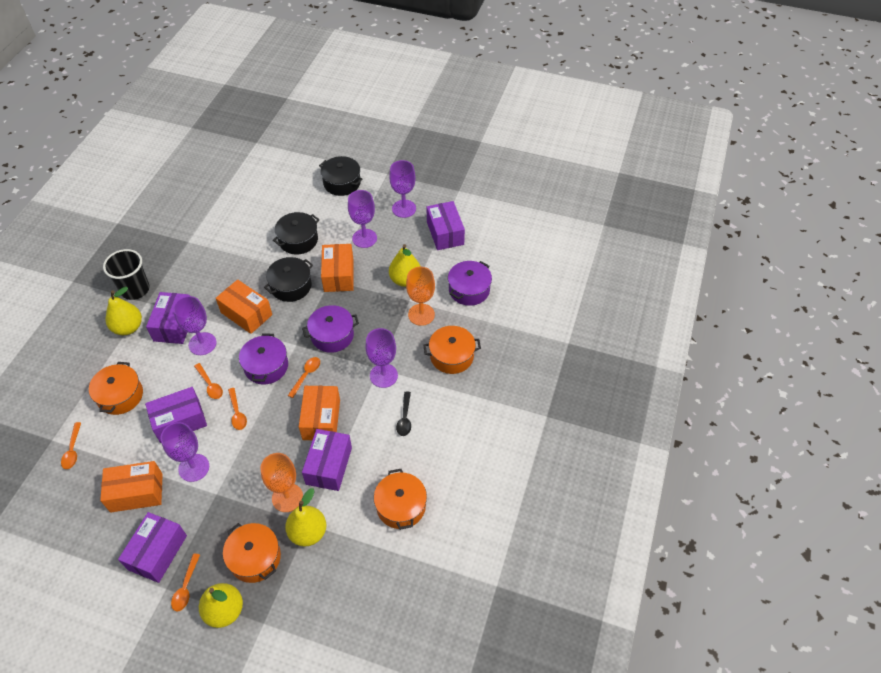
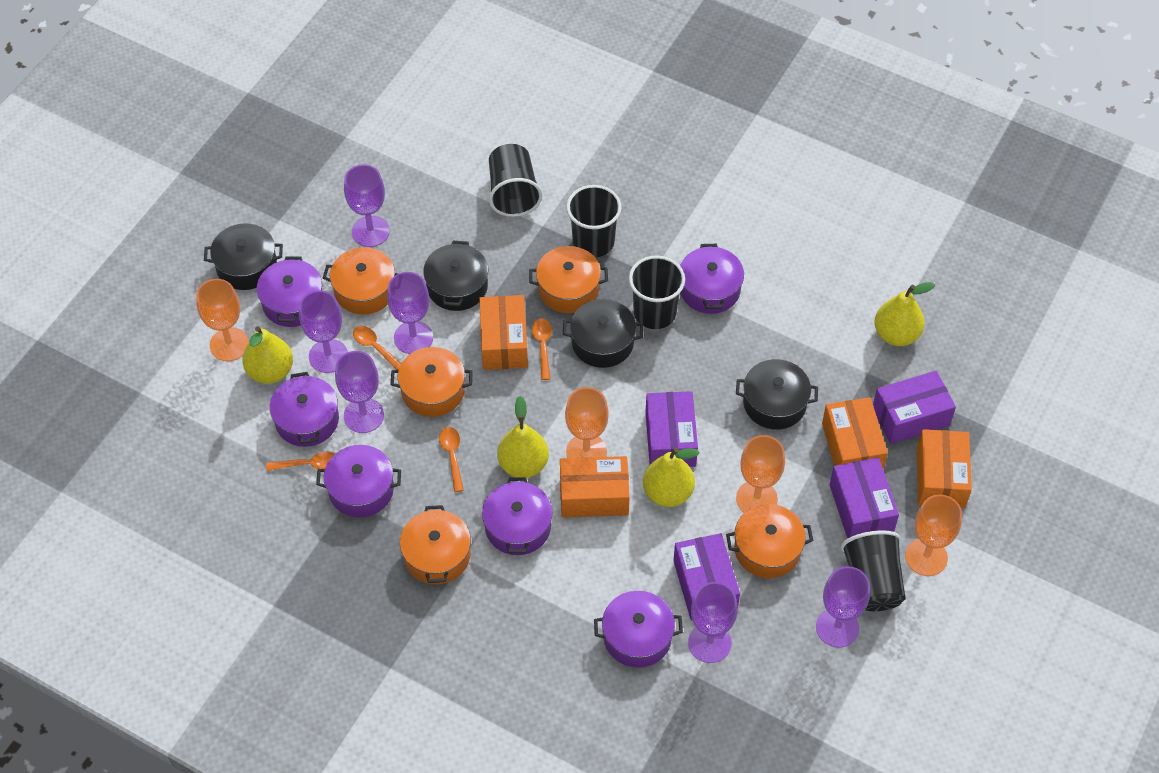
black cup: [103,249,149,300] = 1 -> [489,144,542,217] [566,185,621,257] [629,255,685,329] [841,530,905,611] = 4
black pot: [264,257,313,302] [273,212,319,255] [319,156,363,196] = 3 -> [204,223,283,290] [423,241,488,311] [563,299,643,368] [736,359,818,430] = 4
black spoon: [396,391,411,436] = 1 -> none = 0
orange goblet: [260,453,303,512] [406,267,435,326] = 2 -> [196,279,249,361] [565,387,609,458] [736,435,785,513] [905,494,962,576] = 4
orange pot: [89,362,143,415] [223,523,281,583] [374,469,427,530] [423,326,481,374] = 4 -> [323,247,398,315] [390,347,473,417] [400,505,471,584] [529,246,608,313] [726,504,813,578] = 5
orange spoon: [61,422,81,469] [171,553,200,611] [194,363,223,399] [228,388,247,430] [288,357,320,398] = 5 -> [266,452,335,471] [353,326,401,370] [439,427,464,492] [532,318,552,380] = 4
purple box: [118,512,187,583] [145,387,207,443] [146,292,190,344] [302,429,352,491] [427,201,465,250] = 5 -> [645,391,698,467] [673,533,740,620] [830,457,899,538] [873,371,956,444] = 4
purple goblet: [161,422,209,482] [173,296,216,355] [348,190,377,248] [365,328,398,388] [389,160,416,218] = 5 -> [299,291,348,373] [335,351,384,433] [344,164,390,247] [387,272,433,354] [688,582,738,663] [816,566,870,648] = 6
purple pot: [239,333,288,385] [302,305,359,353] [448,261,492,306] = 3 -> [257,256,322,327] [270,372,339,447] [316,445,401,518] [482,477,553,555] [594,591,683,668] [680,244,744,314] = 6

